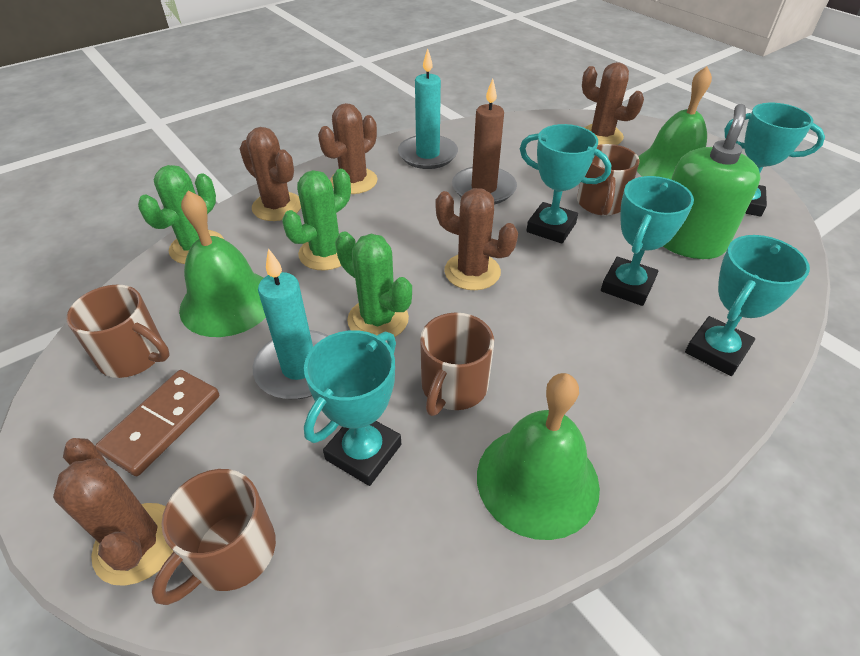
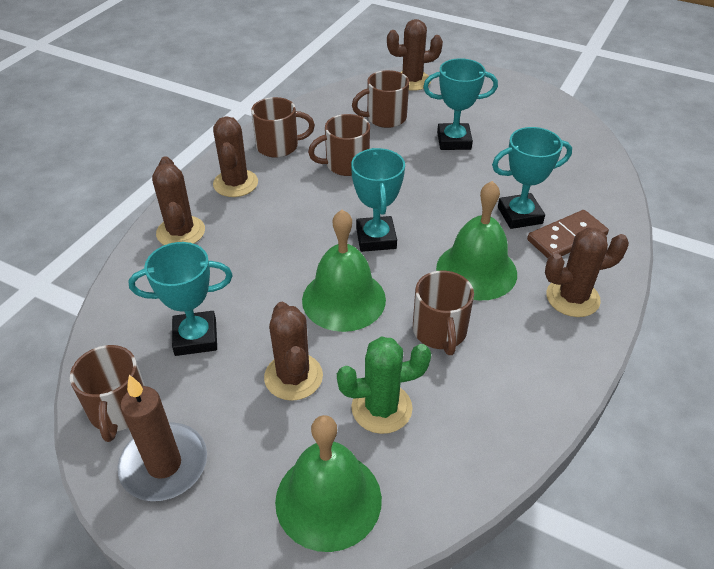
brown mug: [66,285,170,378] [152,469,276,605] [420,312,494,416] [577,144,639,216] = 4 -> [70,345,145,442] [251,97,315,158] [308,114,370,176] [352,70,409,128] [413,271,474,355] = 5
green cactus: [138,165,224,264] [282,169,351,271] [335,232,412,337] = 3 -> [337,336,431,434] = 1
green soap dispenser: [663,104,761,259] = 1 -> none = 0
turquoise candle: [253,248,328,399] [398,48,458,169] = 2 -> none = 0
turquoise trophy: [304,330,401,486] [520,124,611,244] [601,176,694,306] [685,235,810,376] [724,103,825,217] = 5 -> [128,242,233,356] [351,148,405,252] [423,58,498,150] [492,127,572,229] = 4

